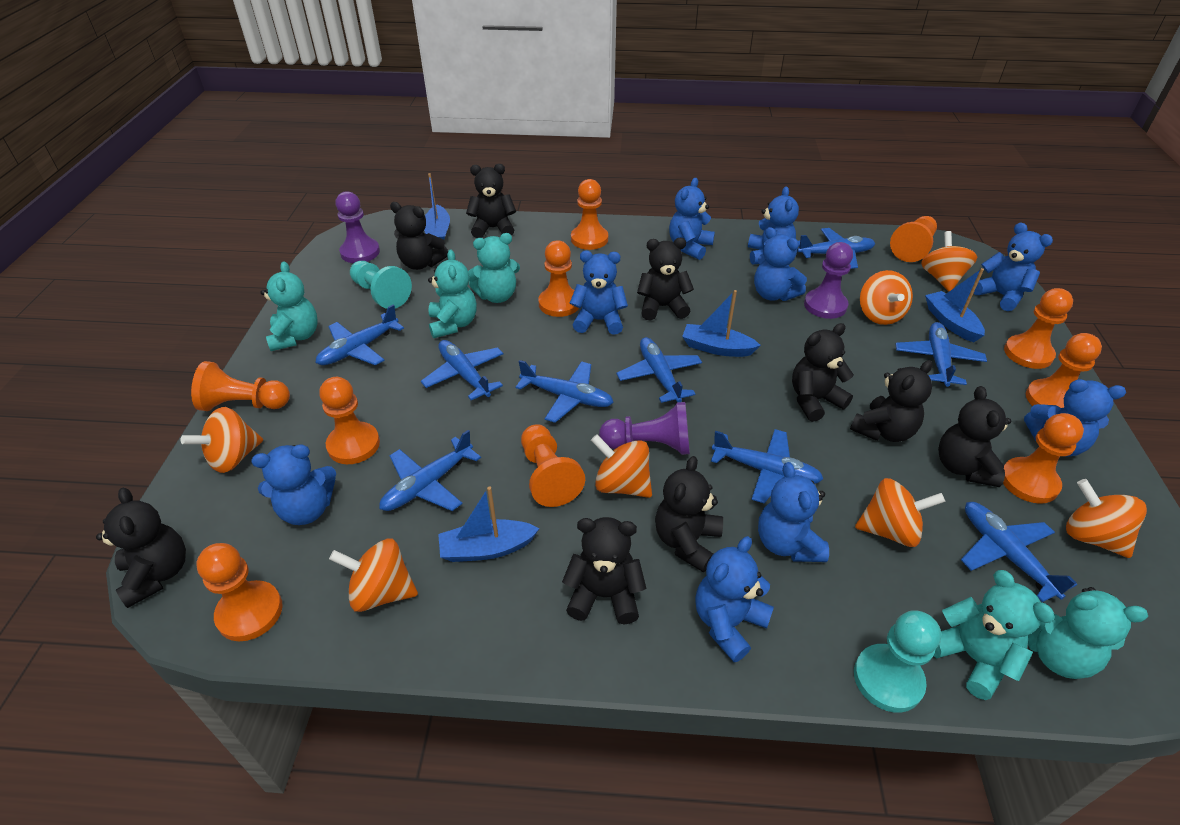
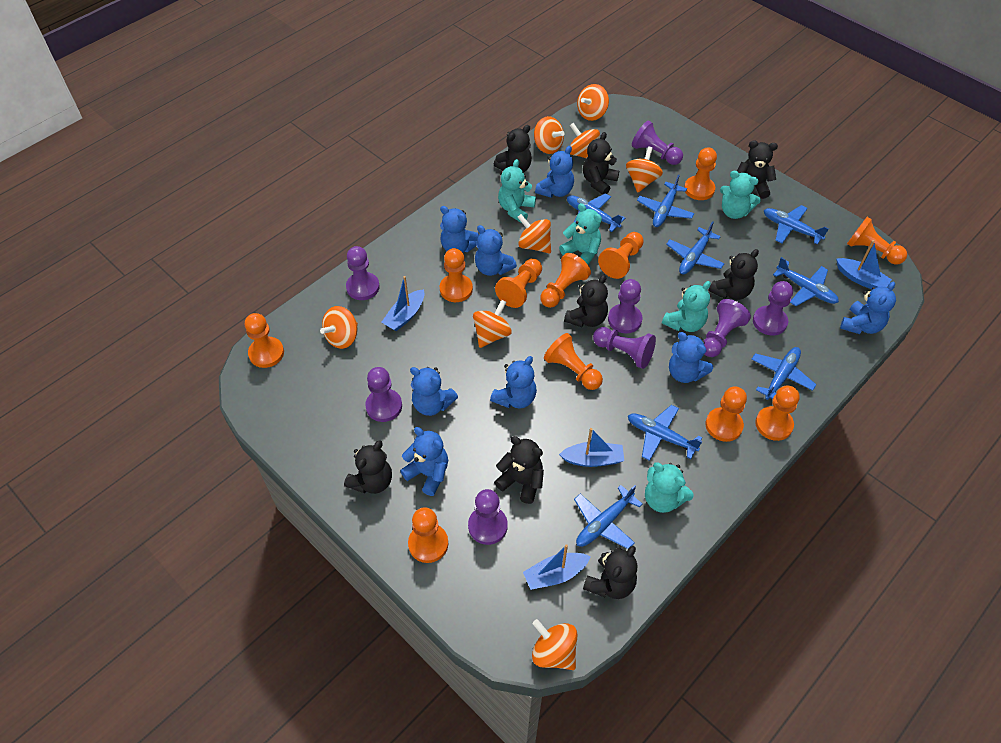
black teddy bear: [96,488,186,608] [390,202,448,270] [466,164,516,238] [562,517,646,624] [637,238,694,320] [655,456,723,572] [792,323,854,422] [850,360,933,442] [938,386,1011,487] = 9 -> [344,440,392,494] [494,125,532,173] [494,436,544,504] [564,275,608,327] [583,132,619,195] [583,546,638,599] [709,249,759,300] [737,140,778,199] = 8
blue plane: [315,305,404,366] [379,430,481,511] [421,340,504,400] [516,360,614,423] [616,337,702,403] [711,429,823,503] [797,228,875,269] [896,322,987,387] [961,502,1077,602] = 9 -> [567,193,625,232] [574,485,643,549] [628,405,703,461] [637,175,694,227] [666,221,725,274] [751,347,817,400] [764,205,829,245] [773,257,839,306] = 8
blue teddy bear: [252,444,336,525] [570,251,628,335] [669,178,715,260] [695,536,774,662] [748,186,799,265] [754,227,807,301] [758,462,829,562] [972,223,1053,311] [1024,379,1126,457] = 9 -> [400,427,448,496] [410,367,458,416] [440,206,479,252] [475,225,517,276] [490,356,537,409] [535,146,574,198] [669,332,713,383] [840,281,896,334] = 8
orange pawn: [191,361,290,411] [196,543,283,641] [319,377,380,464] [521,424,585,507] [538,240,579,317] [571,179,608,250] [890,216,937,262] [1003,413,1084,504] [1004,288,1073,369] [1026,333,1102,408] = 10 -> [245,313,284,368] [408,507,448,563] [440,248,473,302] [495,259,542,308] [540,253,591,308] [544,333,603,390] [598,232,644,279] [684,147,717,200] [706,387,747,442] [755,386,800,441] [847,217,907,265] = 11
orange spinning top: [181,407,263,473] [329,539,418,612] [591,434,652,498] [855,478,945,547] [860,270,913,325] [921,231,977,291] [1066,479,1147,558] = 7 -> [320,306,358,349] [473,300,512,348] [518,214,551,253] [532,619,578,670] [534,116,565,154] [570,123,600,159] [577,84,609,121] [626,147,663,192] = 8
purple pawn: [335,191,380,263] [599,402,690,455] [804,242,853,319] = 3 -> [346,246,380,300] [365,367,402,422] [468,489,508,545] [593,327,656,369] [608,279,642,333] [632,121,683,165] [704,299,751,357] [753,281,793,336] = 8
turquoise pawn: [350,261,412,309] [854,610,941,712] = 2 -> none = 0

